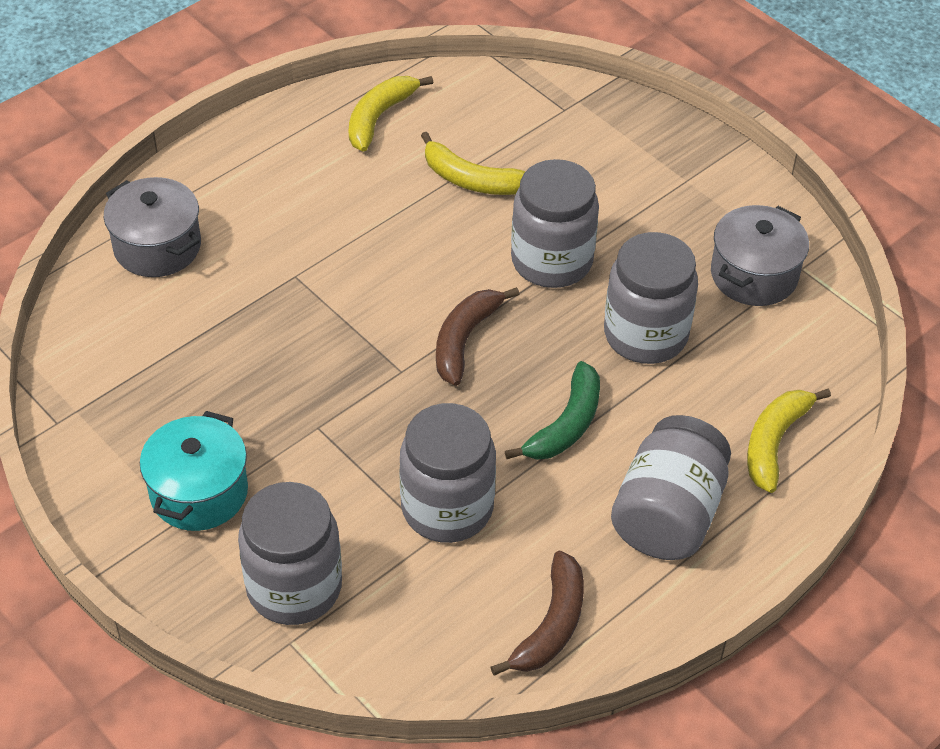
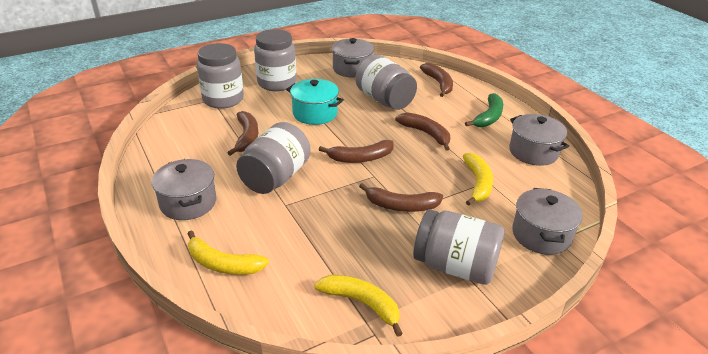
brown banana: [436,287,519,386] [491,551,584,675] = 2 -> [227,111,258,156] [319,140,394,163] [359,183,443,212] [395,113,450,151] [420,63,453,97] = 5
grey pot: [104,177,201,277] [711,205,809,306] = 2 -> [151,159,216,220] [332,38,374,78] [509,114,569,166] [512,188,583,255] = 4

